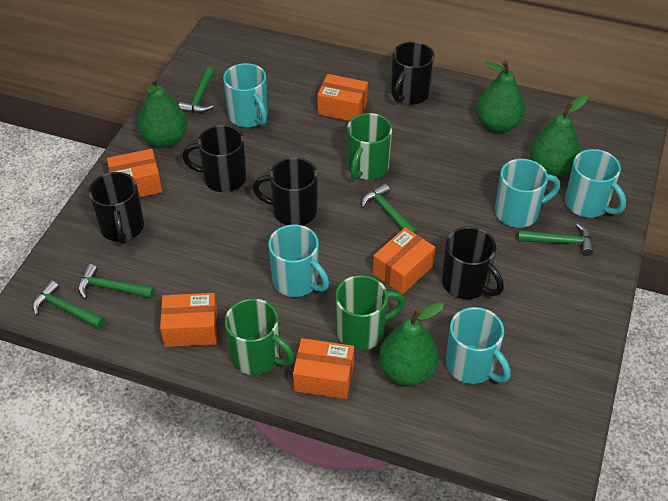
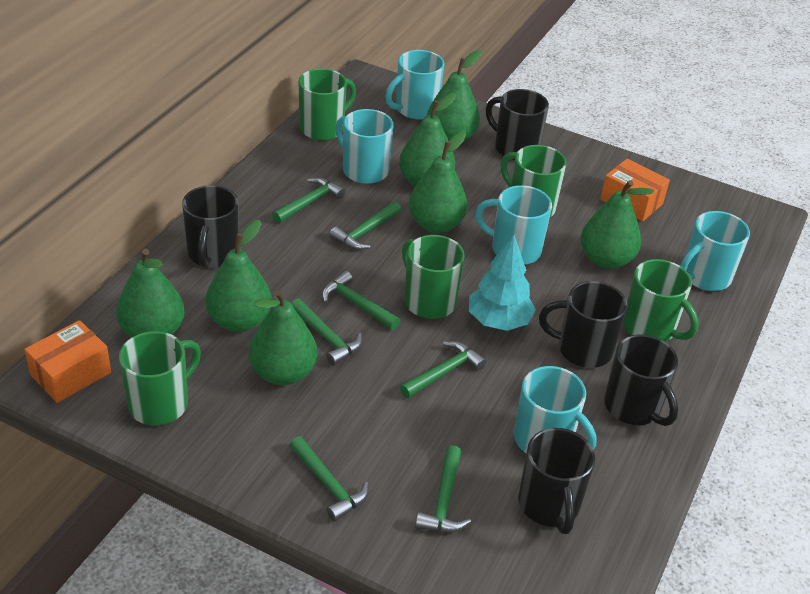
green hammer: [33,280,105,329] [78,264,155,299] [178,67,215,113] [361,183,418,235] [518,223,594,256] = 5 -> [272,177,345,223] [289,436,369,522] [291,298,362,366] [322,271,400,330] [330,201,401,250] [400,341,487,398] [415,445,471,532] = 7
green mug: [225,299,294,375] [335,275,405,350] [347,113,392,180] = 3 -> [119,331,201,425] [299,69,356,141] [402,235,465,319] [501,145,567,217] [623,259,699,342] = 5
green pear: [138,77,187,148] [379,302,444,386] [476,61,525,133] [530,95,588,177] = 4 -> [116,249,185,338] [206,220,272,332] [249,289,317,385] [399,93,456,187] [409,131,468,233] [427,50,481,142] [581,180,654,269] = 7
orange box: [107,149,162,197] [160,293,218,347] [293,338,354,399] [317,74,368,121] [373,228,435,294] = 5 -> [24,320,111,403] [600,159,670,222] = 2
turquoise tree: none = 0 -> [469,234,536,331] = 1

